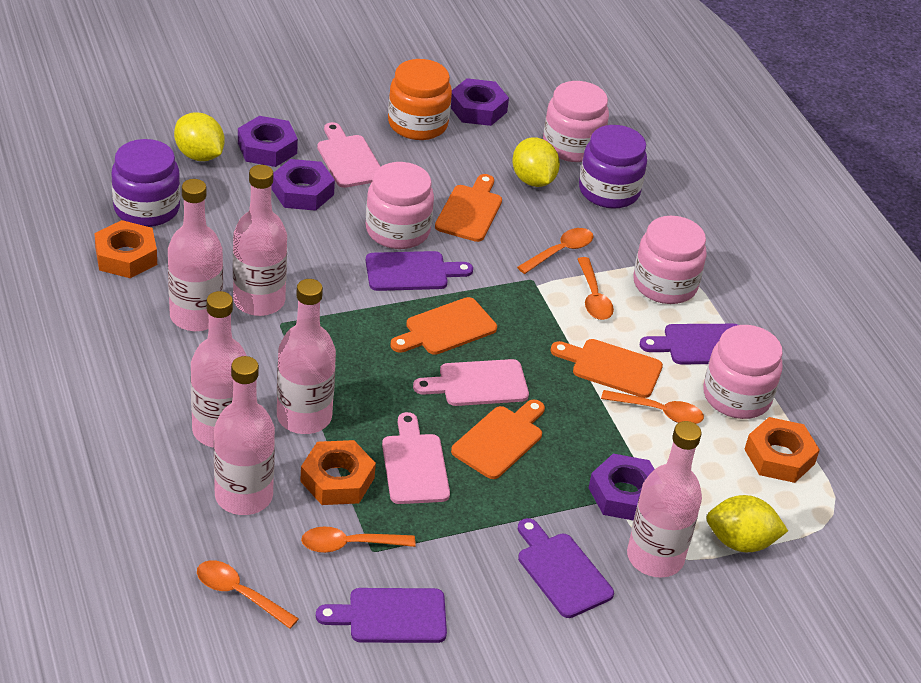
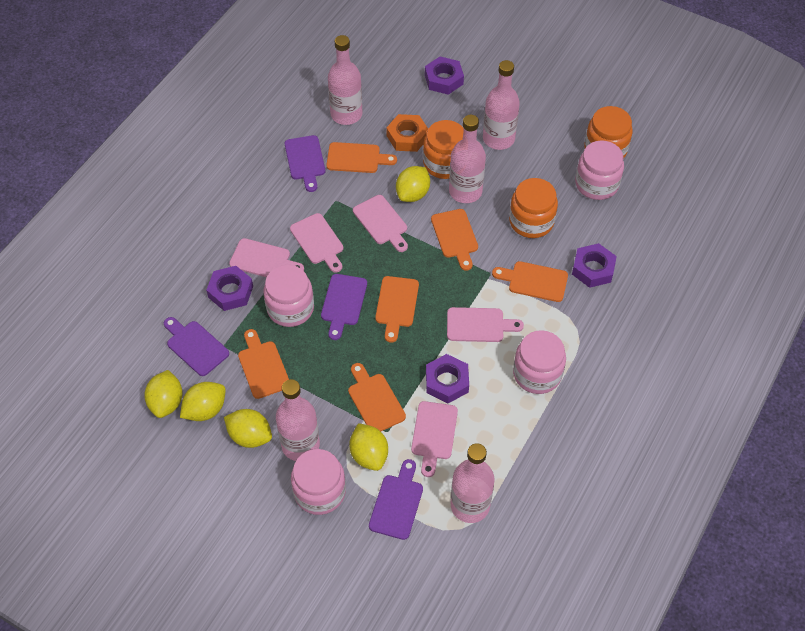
orange cutting board: [390,297,497,355] [435,174,502,242] [451,399,545,479] [550,339,663,398] = 4 -> [238,329,289,399] [326,142,397,173] [348,363,406,431] [375,276,419,343] [431,209,478,271] [492,261,568,302] = 6
orange jar: [388,59,452,140] = 1 -> [423,120,464,179] [509,178,558,238] [584,106,632,159] = 3
orange nut: [94,220,157,278] [300,440,376,505] [744,417,820,483] = 3 -> [386,114,428,152] = 1
orange spoon: [197,560,299,629] [301,526,416,553] [517,228,593,274] [577,257,614,320] [601,390,704,424] = 5 -> none = 0
pink bottle: [168,179,223,331] [191,291,247,448] [214,356,275,515] [233,165,287,316] [277,279,336,434] [627,421,702,578] = 6 -> [276,379,320,461] [328,35,362,125] [449,115,486,203] [451,443,495,523] [483,60,520,150] = 5
pink cutting board: [317,122,381,188] [382,412,450,504] [413,359,529,406] = 3 -> [229,238,304,277] [290,213,343,273] [353,195,408,252] [411,401,458,477] [447,307,524,342] = 5
purple jar: [111,139,180,227] [579,125,647,209] = 2 -> none = 0
yellow lemon: [174,112,225,161] [512,138,560,187] [706,495,788,552] = 3 -> [144,370,183,418] [180,382,226,421] [224,409,272,448] [349,423,388,471] [396,166,430,202] = 5

